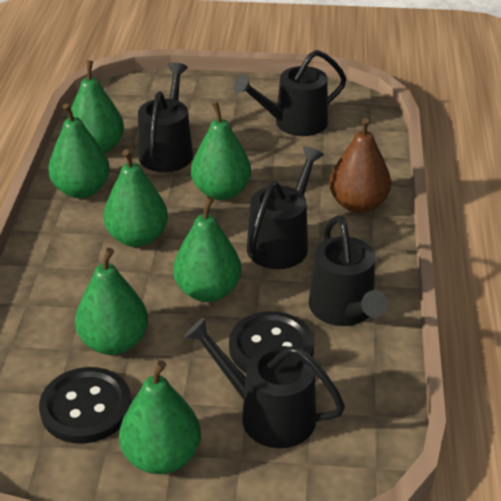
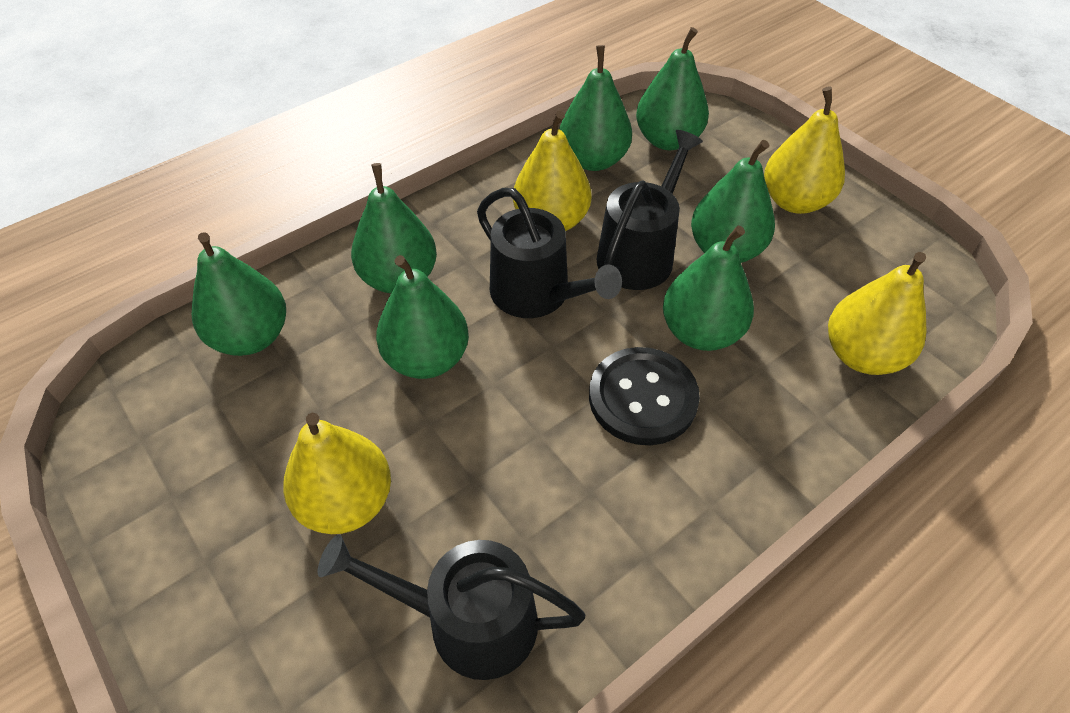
black button: [39,367,131,444] [229,311,314,373] = 2 -> [589,347,700,445] = 1
black watering can: [138,62,193,172] [184,317,345,448] [234,50,347,136] [247,146,324,269] [309,215,388,326] = 5 -> [318,534,585,680] [477,188,622,318] [597,130,703,290] = 3
brown pear: [329,118,391,213] = 1 -> none = 0
yellow pear: none = 0 -> [283,413,391,534] [513,111,591,231] [764,87,845,214] [828,252,926,375] = 4

